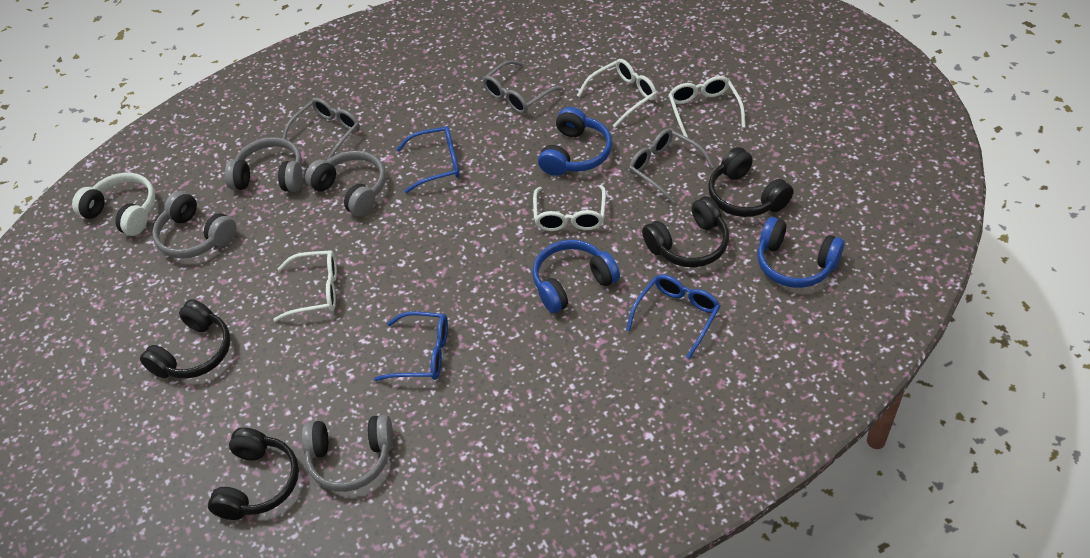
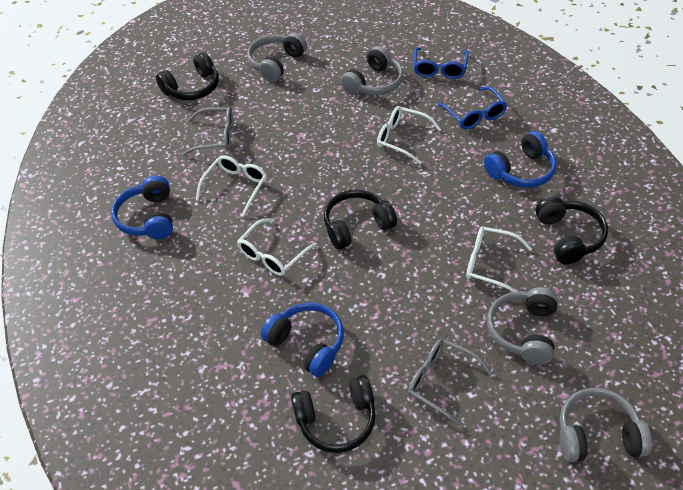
blue glasses: [374,311,448,381] [396,126,460,193] [626,274,720,359] = 3 -> [413,48,469,79] [437,86,507,129] = 2
grey glasses: [283,98,360,161] [483,60,563,114] [629,129,714,204] = 3 -> [182,107,233,156] [408,339,493,427] = 2
white headphones: [72,173,155,236] = 1 -> none = 0

